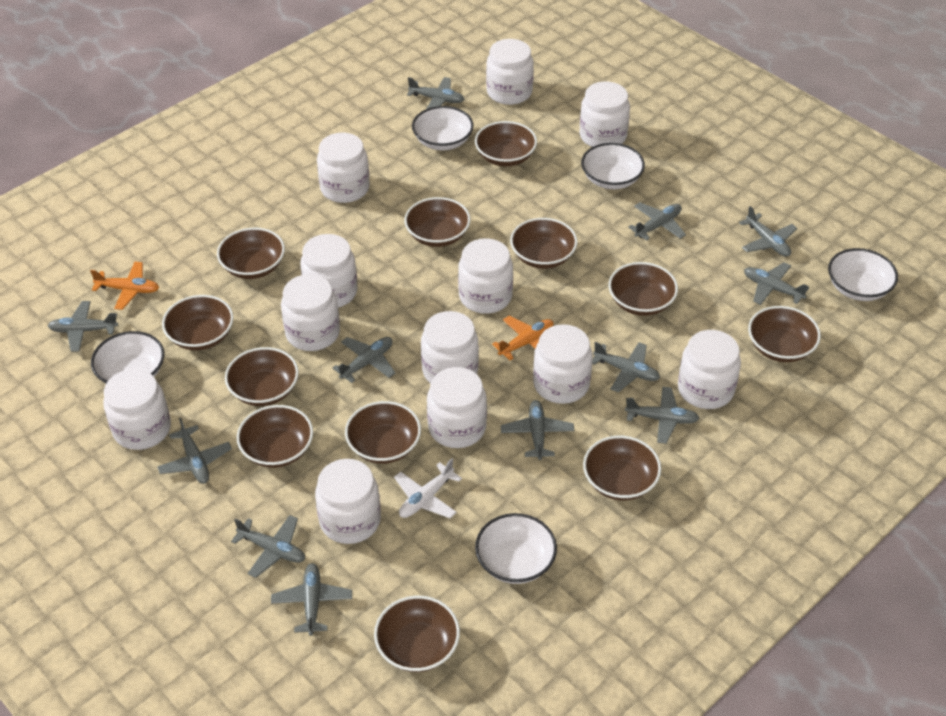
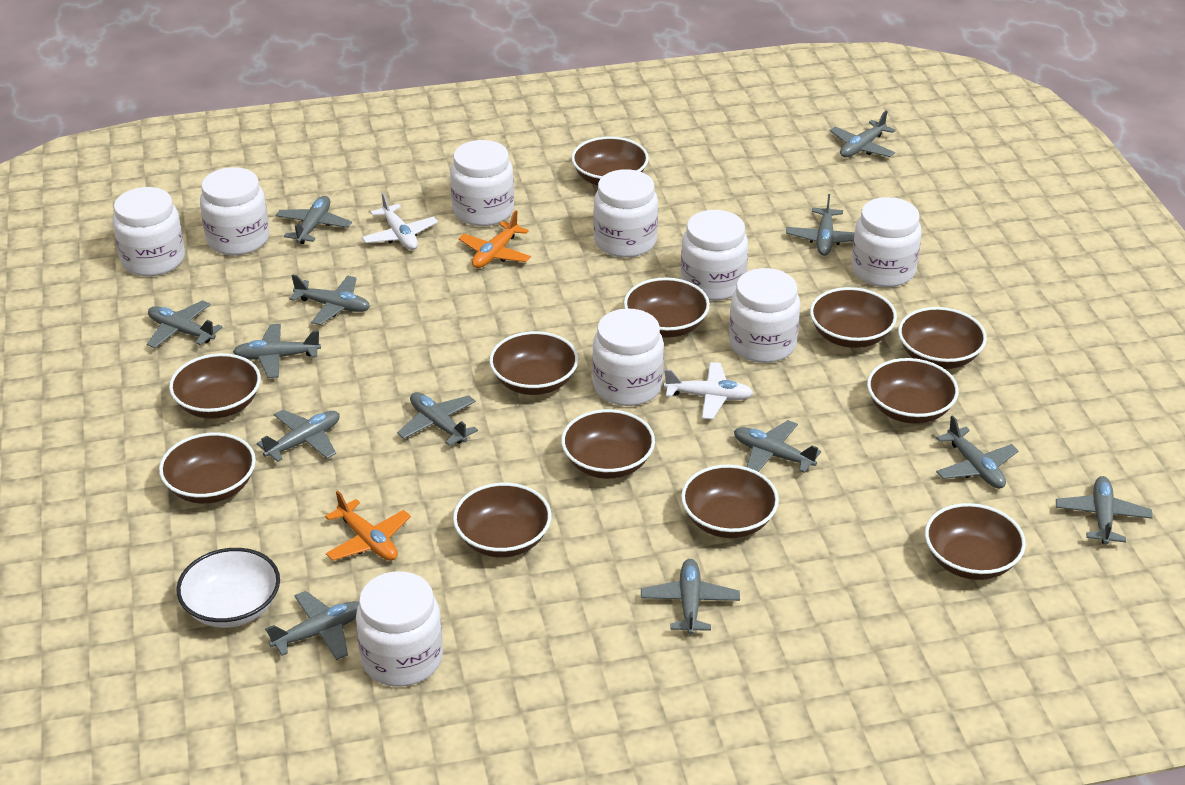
grey plane: [48,301,118,352] [157,418,232,484] [231,515,305,578] [271,563,352,636] [332,337,396,383] [407,77,464,109] [501,400,574,460] [592,342,660,393] [625,387,699,444] [628,202,686,241] [739,206,797,257] [744,262,809,305] = 12 -> [147,300,223,348] [233,324,321,378] [257,410,340,462] [265,591,359,660] [276,196,352,244] [289,274,370,325] [397,392,478,446] [641,559,740,635] [734,420,821,473] [786,194,855,256] [830,111,896,158] [936,415,1018,489] [1056,476,1153,545] = 13
white bowl: [91,331,164,383] [412,106,474,150] [475,513,557,584] [581,143,645,189] [828,248,898,301] = 5 -> [176,548,280,628] = 1
white jar: [103,369,171,450] [281,274,340,351] [300,234,357,308] [315,459,381,544] [317,132,370,203] [421,311,479,384] [427,367,487,448] [458,238,513,314] [486,39,534,105] [533,324,593,404] [580,81,630,147] [678,330,741,409] = 12 -> [113,187,185,276] [200,167,269,255] [356,571,443,687] [450,140,514,226] [592,309,664,406] [593,169,658,258] [681,210,748,301] [729,268,800,363] [852,197,922,287] = 9
white plane: [394,458,462,518] = 1 -> [362,193,438,250] [664,362,753,420] = 2

